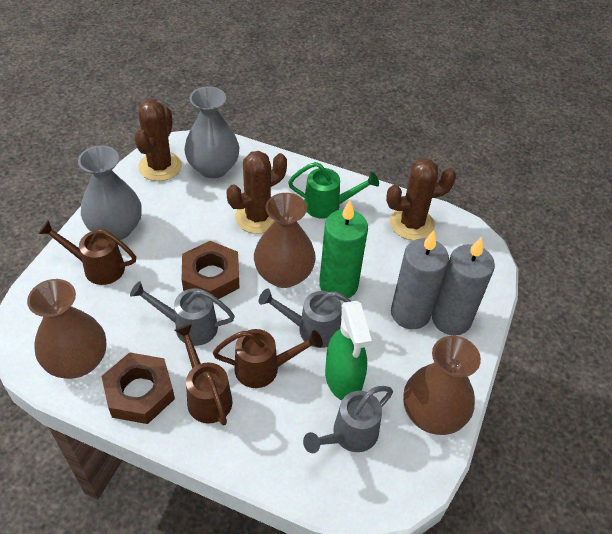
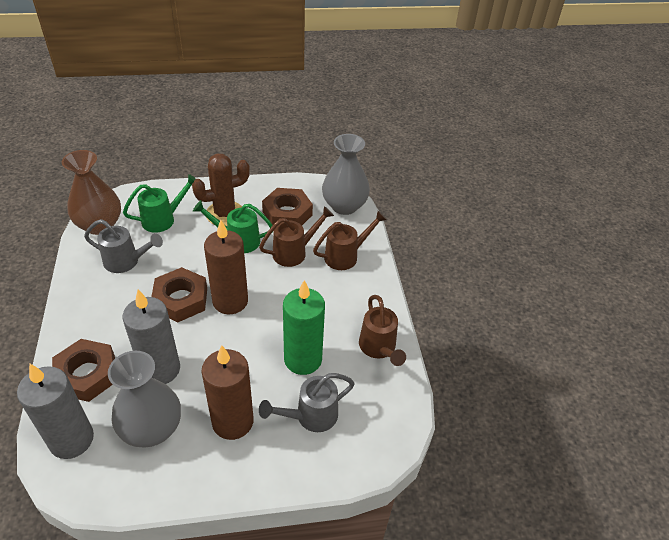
brown cactus: [134,100,182,181] [227,151,287,234] [386,158,456,241] = 3 -> [192,154,250,226] = 1
brown candle: none = 0 -> [201,345,254,440] [204,220,248,314] = 2
brown nut: [102,352,175,424] [182,241,239,299] = 2 -> [52,339,115,402] [151,267,207,322] [262,188,313,225] = 3
brown vase: [27,279,107,379] [254,193,316,288] [403,336,481,435] = 3 -> [62,150,121,235] = 1
green spray bottle: [325,301,372,400] = 1 -> none = 0
green watering can: [288,162,379,219] = 1 -> [123,174,196,233] [193,200,273,253] = 2
grey watering can: [130,281,235,346] [259,289,351,348] [303,386,393,453] = 3 -> [84,219,163,273] [259,373,355,432] = 2

